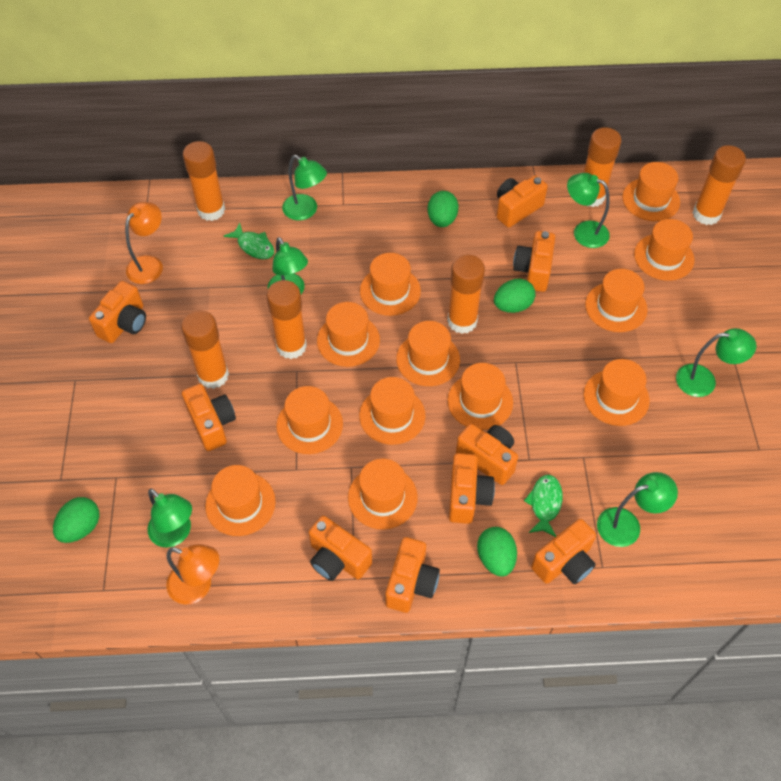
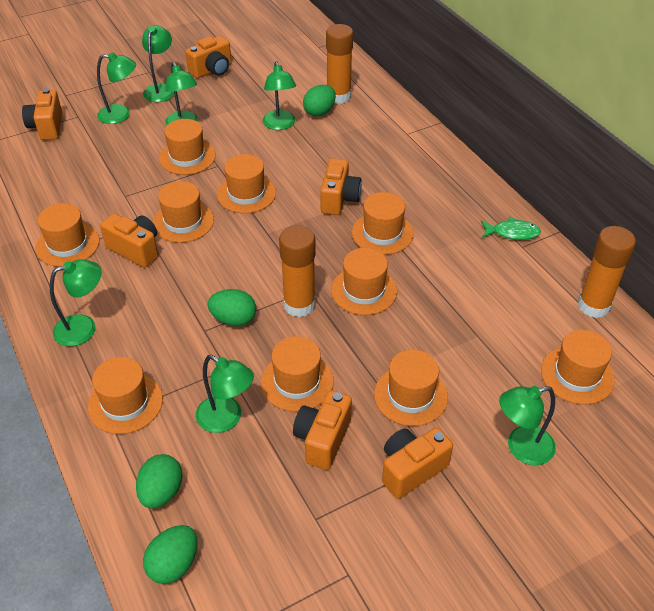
green fish: [224,223,274,259] [524,475,563,537] = 2 -> [481,217,541,240] = 1
green lamp: [148,489,192,548] [268,237,308,294] [282,155,327,220] [567,173,610,248] [597,472,678,547] [676,328,756,397] = 6 -> [50,259,101,346] [97,53,136,124] [142,25,174,102] [165,62,198,126] [196,355,254,433] [263,61,296,130] [499,386,556,465] = 7
orange camera: [89,281,146,343] [182,384,236,451] [309,516,372,581] [385,537,440,613] [449,453,495,524] [456,424,518,485] [497,175,548,228] [513,231,555,292] [531,519,596,584] = 9 -> [22,88,62,140] [100,213,158,268] [185,36,232,78] [293,390,352,470] [320,158,362,215] [382,427,453,499] = 6
orange glue stick: [181,310,229,389] [183,141,225,221] [266,280,307,359] [447,255,485,334] [584,127,622,207] [693,145,746,225] = 6 -> [279,225,316,318] [326,24,353,104] [578,226,636,318] = 3
orange hat: [205,465,276,536] [276,386,343,454] [317,302,380,367] [348,459,418,529] [359,377,425,445] [360,253,421,316] [396,321,460,386] [448,363,513,430] [584,359,650,426] [585,269,648,332] [622,162,680,221] [634,219,694,281] = 12 -> [35,203,100,267] [88,357,163,434] [153,181,214,243] [159,119,216,175] [217,154,276,213] [261,336,334,412] [331,248,397,315] [352,192,414,255] [374,350,448,426] [541,330,615,404] = 10
orange lamp: [125,202,163,284] [166,544,219,605] = 2 -> none = 0

